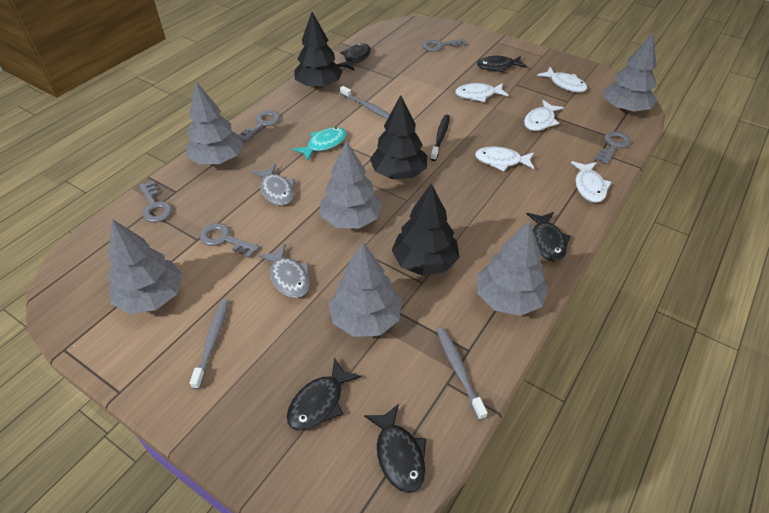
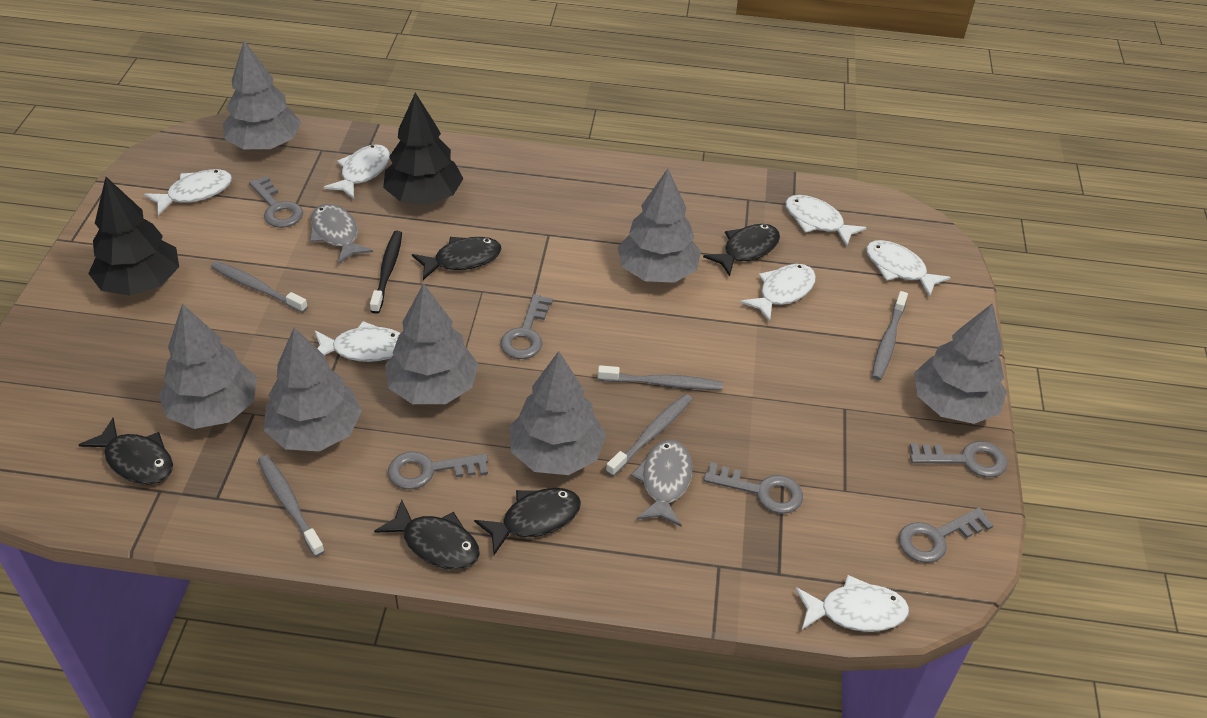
black tree: [294,12,343,89] [370,95,427,179] [392,183,460,276] = 3 -> [88,177,179,296] [383,93,464,205] = 2
grey key: [139,181,172,223] [200,223,260,258] [238,110,280,142] [422,39,467,52] [595,131,631,164] = 5 -> [249,176,303,228] [388,451,488,489] [500,294,553,359] [704,462,803,514] [898,507,994,563] [910,441,1008,477] = 6
grey toothbrush: [190,300,229,389] [340,86,390,119] [437,327,487,420] = 3 -> [211,261,308,313] [258,455,325,557] [598,365,723,390] [606,394,692,477] [872,291,908,380] = 5
grey tree: [108,219,183,314] [186,82,244,164] [320,140,382,229] [329,242,402,337] [477,221,548,316] [604,34,657,112] = 6 -> [159,304,257,429] [223,41,301,150] [264,327,362,451] [385,283,479,404] [510,351,606,475] [617,169,701,283] [914,303,1007,424] = 7
turquoise fish: [292,127,347,161] = 1 -> none = 0
white fish: [455,83,509,102] [475,146,535,171] [524,100,564,131] [537,67,587,93] [571,161,611,203] = 5 -> [144,169,232,216] [314,321,400,362] [324,144,390,199] [740,264,816,322] [785,195,867,246] [795,575,909,632] [866,240,951,297] = 7

